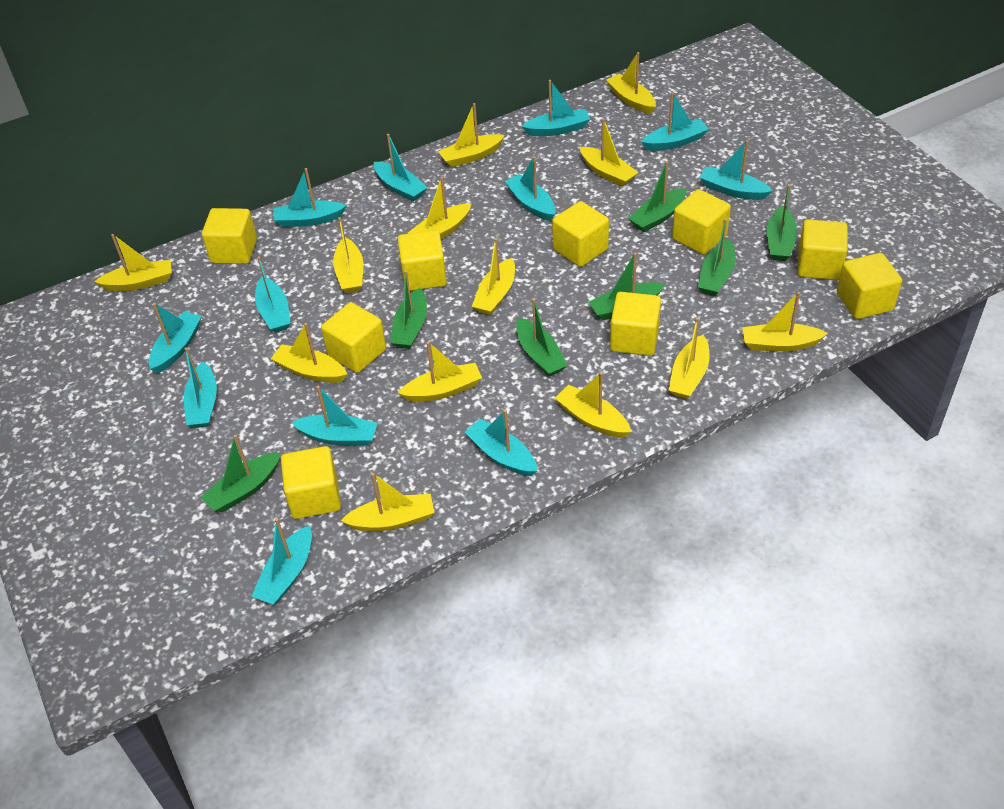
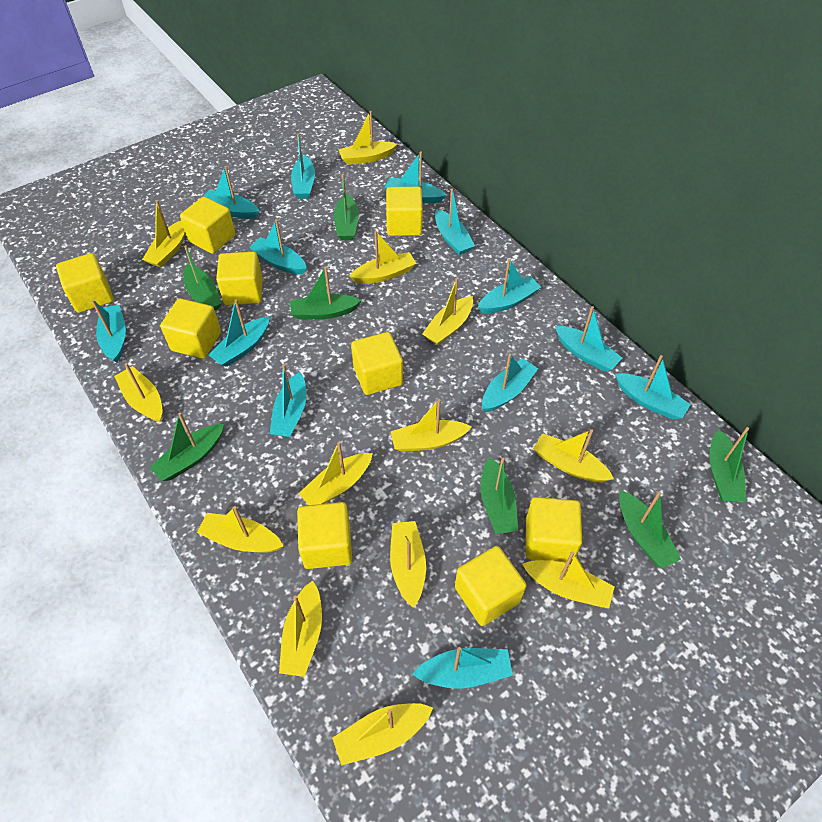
turquoise boat: [149,303,202,373] [184,347,217,428] [251,518,312,605] [255,256,291,333] [274,168,347,227] [291,386,378,446] [374,134,428,201] [465,410,537,476] [505,156,555,221] [521,80,590,136] [641,92,709,151] [699,140,773,200] = 12 -> [91,300,126,363] [204,166,259,219] [208,299,270,367] [249,219,307,275] [270,364,306,437] [291,134,315,199] [385,151,446,204] [412,647,513,689] [435,188,475,255] [478,259,541,313] [482,353,538,412] [555,306,622,371] [615,355,691,419] = 13

